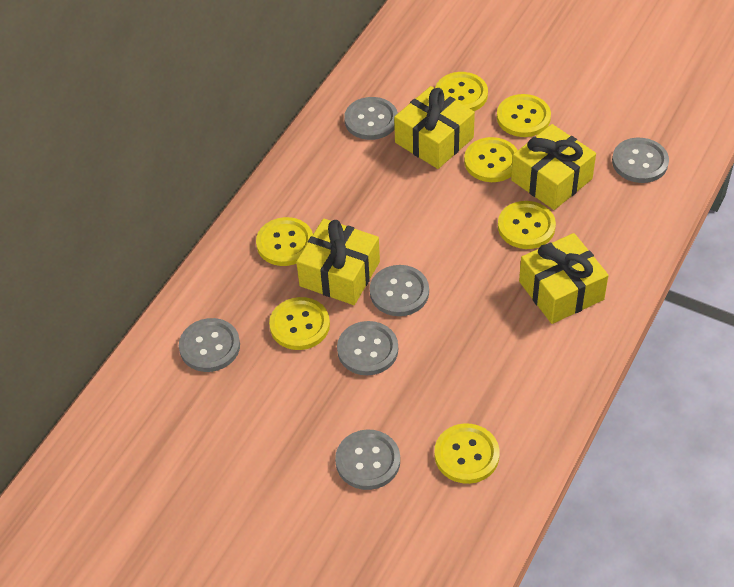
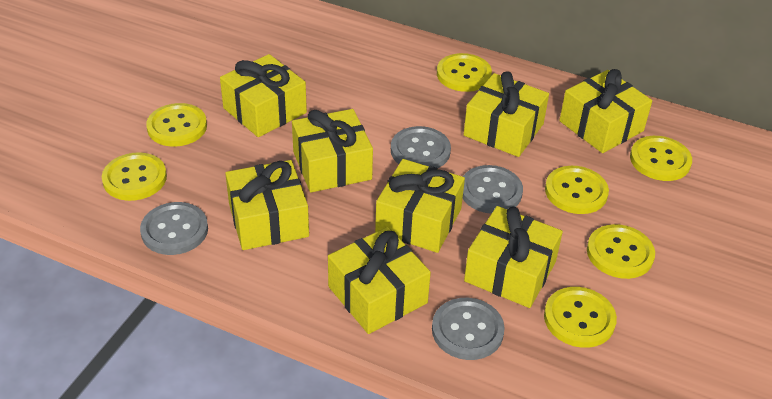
grey button: [179,318,240,372] [335,430,400,490] [337,321,398,375] [344,97,398,140] [370,265,429,316] [612,138,669,183] = 6 -> [140,202,208,255] [391,126,451,168] [432,298,505,360] [463,165,523,214] = 4
yellow gift: [296,218,380,305] [394,86,475,169] [511,124,596,210] [519,233,608,324] = 4 -> [220,54,307,137] [225,160,309,250] [292,109,373,193] [328,227,431,334] [375,159,465,253] [464,71,549,157] [464,206,563,308] [559,69,652,153] = 8

